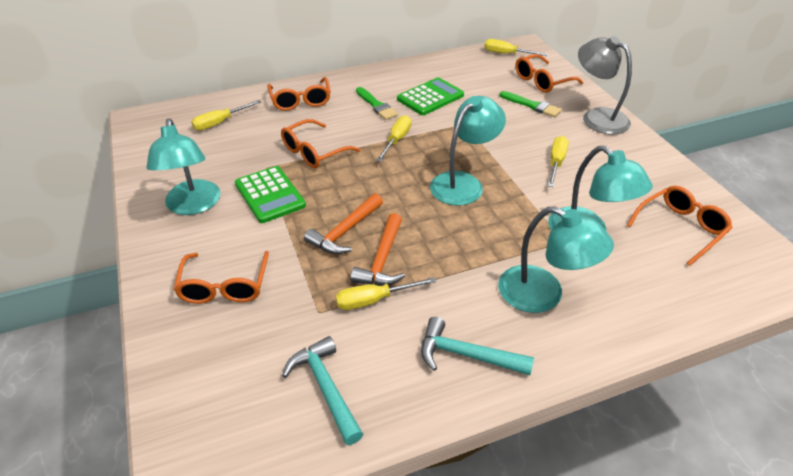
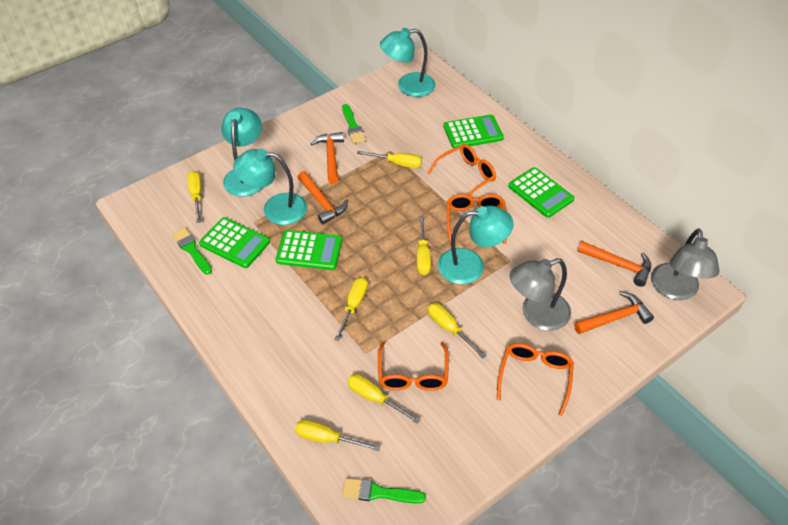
green brush: [356,87,398,120] [500,91,562,117] = 2 -> [172,227,212,275] [342,104,366,143] [342,478,426,504] = 3
green calculator: [235,166,306,223] [397,77,464,115] = 2 -> [199,217,270,268] [276,230,342,270] [443,114,504,148] [508,167,575,218] = 4
grey lamp: [578,36,632,134] = 1 -> [510,258,571,331] [651,229,720,300] = 2
orange glasses: [174,251,269,304] [267,77,331,111] [281,119,361,168] [516,54,583,93] [627,186,733,266] = 5 -> [378,342,449,391] [428,144,496,196] [447,194,507,244] [497,343,574,416] = 4
orange hammer: [304,193,383,254] [351,213,405,286] = 2 -> [297,171,348,224] [311,132,344,184] [574,292,654,334] [578,241,651,287] = 4
turquoise hammer: [282,336,363,445] [421,317,534,375] = 2 -> none = 0
yellow screwdriver: [191,100,261,130] [336,277,436,310] [376,115,412,162] [484,39,547,56] [548,136,569,187] = 5 -> [187,171,202,223] [295,420,380,451] [334,277,368,341] [347,374,420,424] [357,151,422,168] [417,217,431,275] [428,303,487,358] = 7

